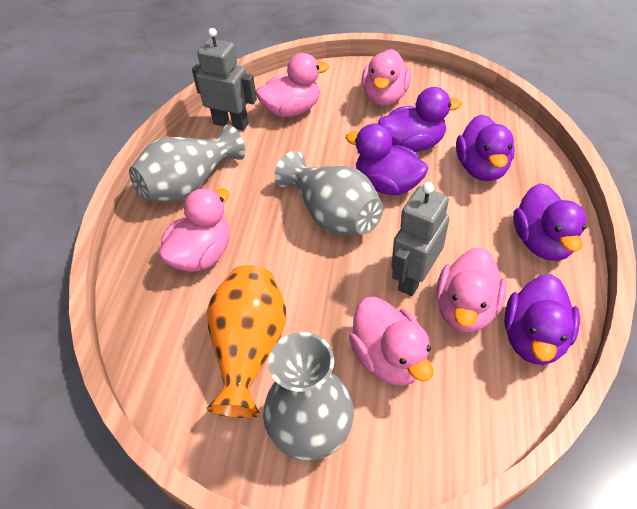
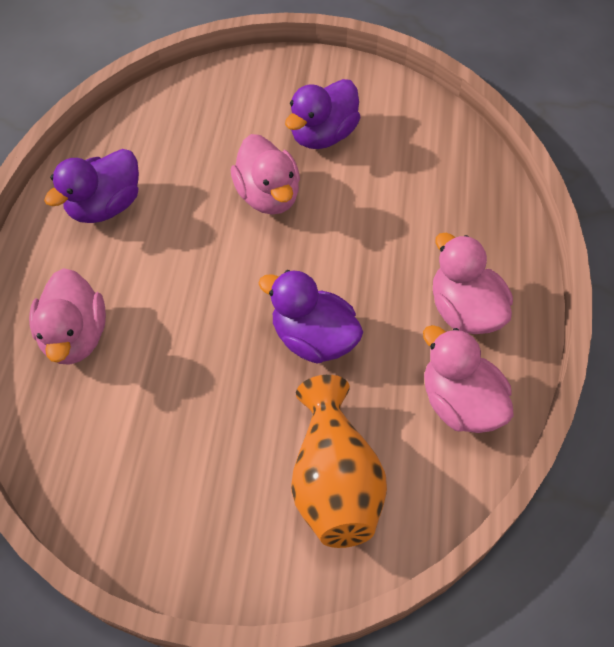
grey robot: [192,28,257,131] [391,182,450,296] = 2 -> none = 0
grey vase: [129,124,245,202] [263,332,354,461] [275,151,383,235] = 3 -> none = 0
pink duck: [159,188,230,272] [256,53,329,117] [349,297,433,386] [361,49,411,106] [436,247,507,333] = 5 -> [29,268,106,365] [231,134,300,215] [423,325,514,433] [433,233,513,334] = 4
purple duck: [345,124,428,195] [378,87,462,152] [456,114,515,181] [504,274,580,365] [513,183,587,261] = 5 -> [44,149,139,223] [258,270,363,364] [285,79,360,149] = 3

